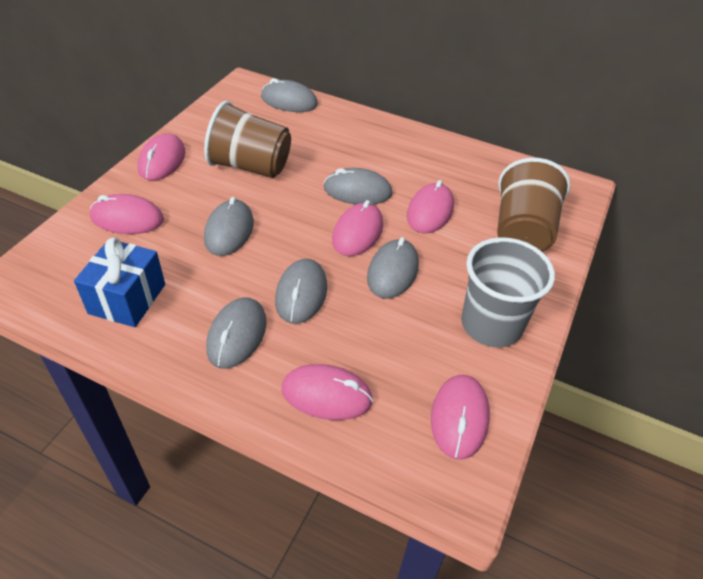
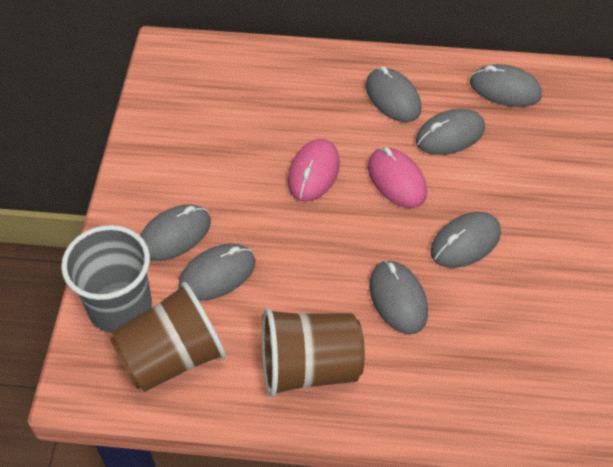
blue gift: [74,237,165,327] = 1 -> none = 0
grey mouse: [204,197,254,256] [206,297,267,369] [261,78,318,112] [275,259,327,324] [324,168,393,205] [367,237,419,299] = 6 -> [140,204,211,261] [178,244,255,301] [366,66,421,122] [369,260,428,334] [416,109,485,155] [430,212,501,268] [470,64,542,107] = 7
pink mouse: [90,194,164,234] [138,133,185,181] [281,364,373,420] [332,200,383,256] [407,180,454,234] [431,375,490,460] = 6 -> [288,139,340,202] [368,147,427,208] = 2

